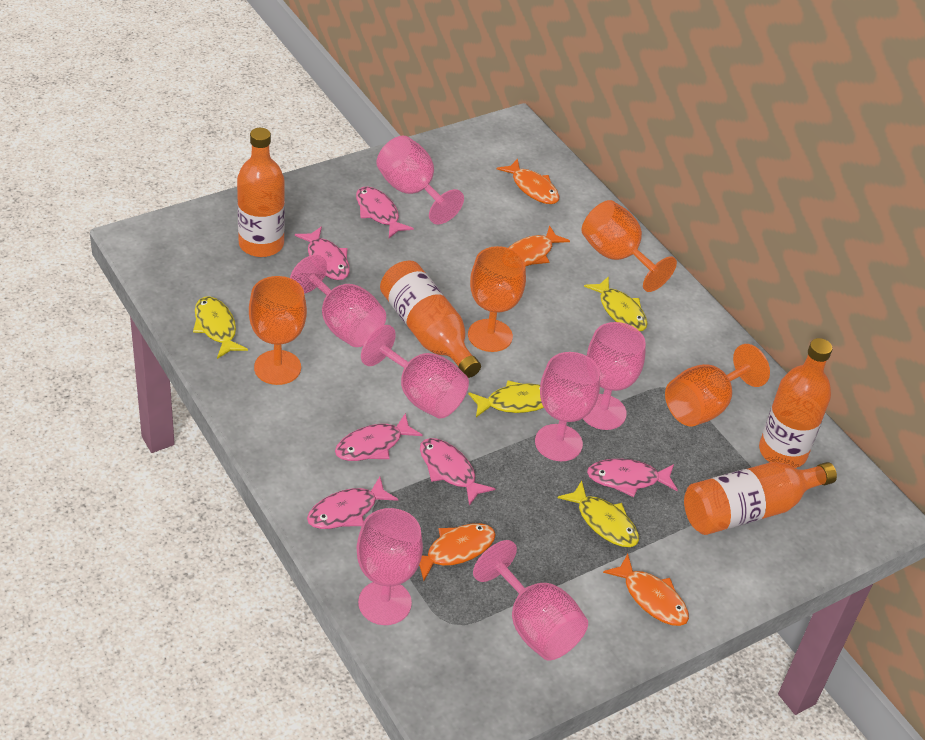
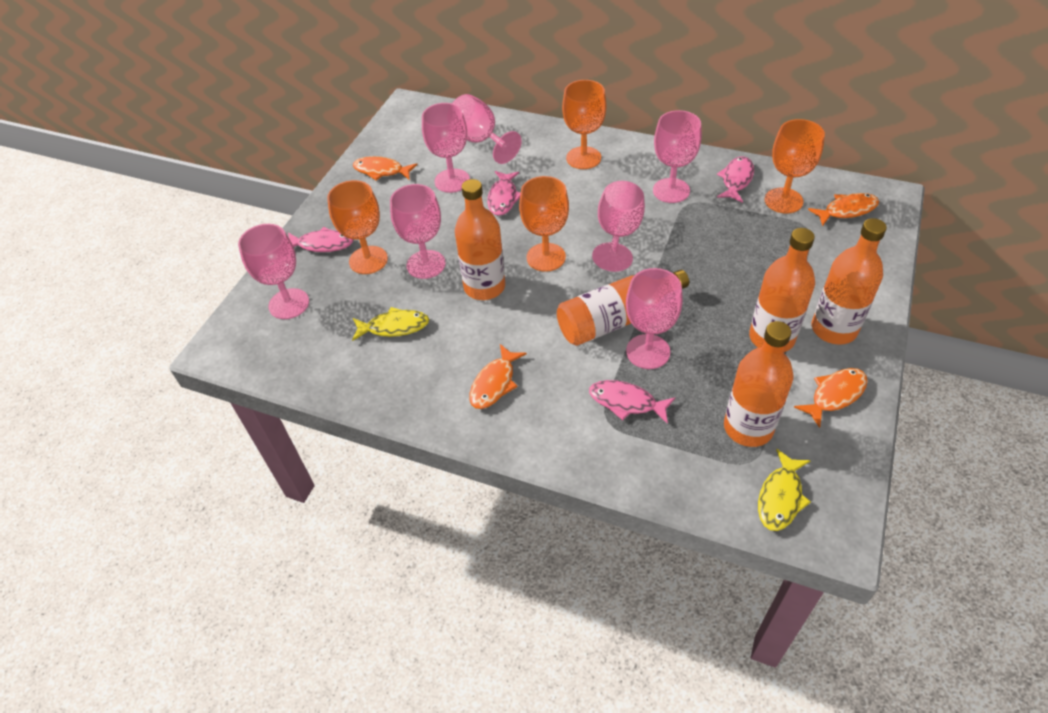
orange bottle: [237,128,285,257] [380,260,481,378] [684,462,837,535] [759,338,833,468] = 4 -> [455,179,505,300] [557,270,689,346] [724,321,794,447] [749,228,815,352] [812,218,887,345] = 5
pink fish: [295,226,350,280] [307,477,398,529] [335,413,423,461] [356,186,414,238] [420,438,495,506] [587,459,678,497] = 6 -> [288,227,353,252] [487,171,521,216] [589,380,675,424] [717,156,754,203] = 4
yellow fish: [193,296,248,359] [468,380,544,417] [558,481,639,547] [584,276,648,331] = 4 -> [352,307,429,341] [758,449,811,531] = 2

